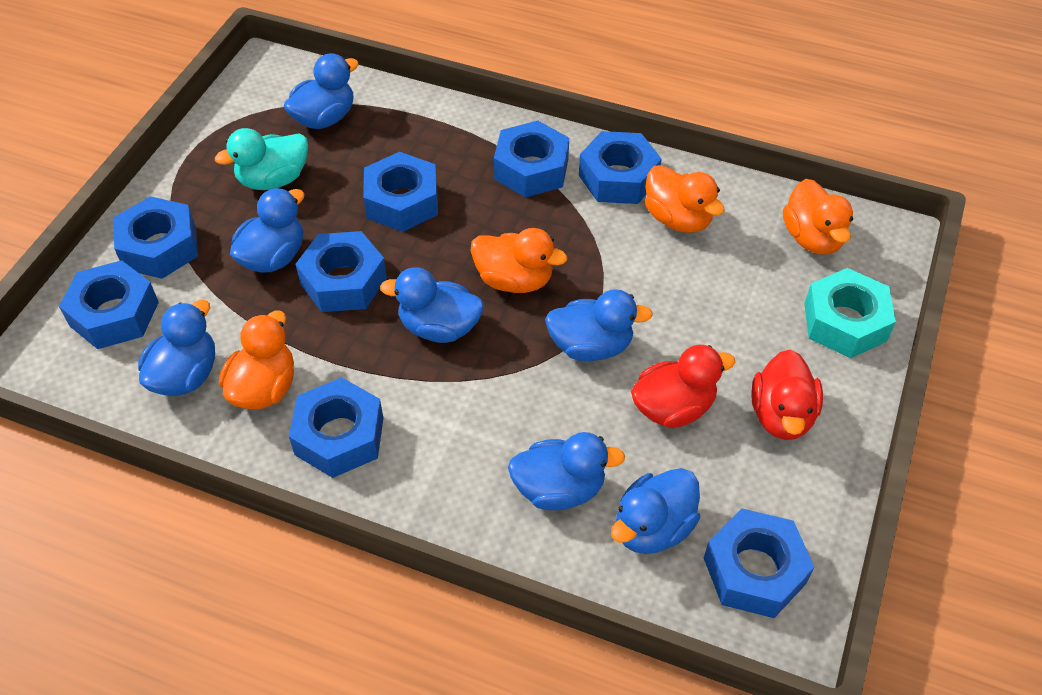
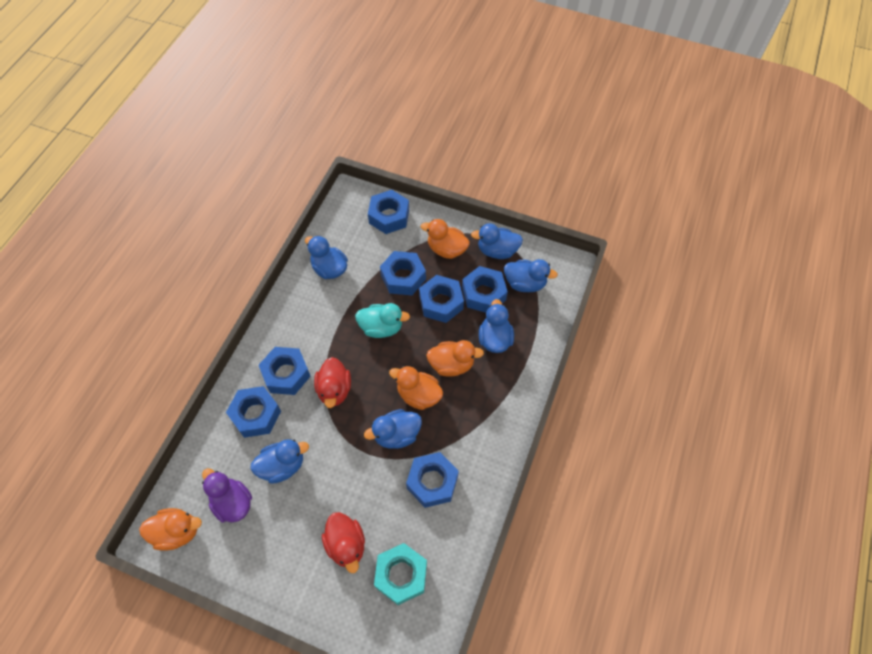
blue duck: [138,300,215,396] [230,188,305,273] [284,53,359,129] [380,267,484,343] [508,432,625,510] [545,289,653,361] [611,468,700,554] = 7 -> [250,439,309,484] [305,235,348,279] [364,409,422,449] [471,223,523,259] [479,299,514,353] [504,259,558,292] = 6
blue nut: [59,260,159,349] [113,196,198,279] [289,378,383,478] [296,231,387,312] [363,152,438,232] [494,121,569,198] [579,131,661,204] [704,508,814,618] = 8 -> [226,386,281,438] [259,347,311,395] [368,190,409,234] [380,251,426,295] [406,452,459,508] [419,275,464,323] [462,266,508,313] = 7
purple duck: none = 0 -> [202,468,252,523] = 1

